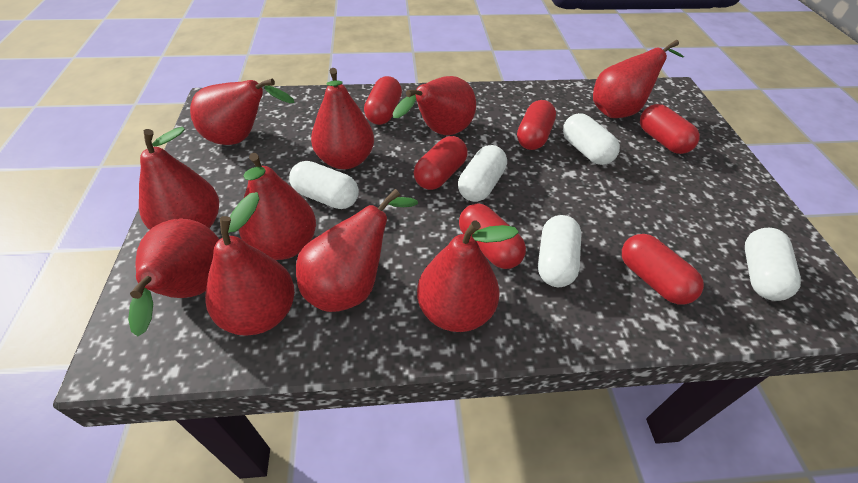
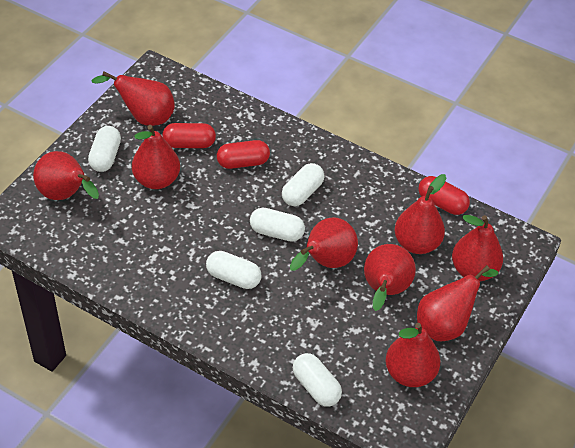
red capsule: [364,76,402,125] [414,136,468,190] [459,204,526,269] [517,100,556,150] [622,234,704,304] [640,104,700,154] = 6 -> [162,123,216,148] [217,140,270,169] [418,176,470,215] = 3
red pear: [128,218,219,336] [139,127,219,230] [190,78,295,145] [205,192,295,336] [239,153,316,260] [296,189,418,312] [311,68,374,169] [393,76,476,135] [417,220,519,332] [593,40,684,118] = 10 -> [33,151,99,200] [91,71,175,126] [132,125,180,189] [290,217,358,271] [364,244,416,311] [385,323,440,387] [395,174,446,254] [417,265,499,341] [452,215,503,281] = 9

